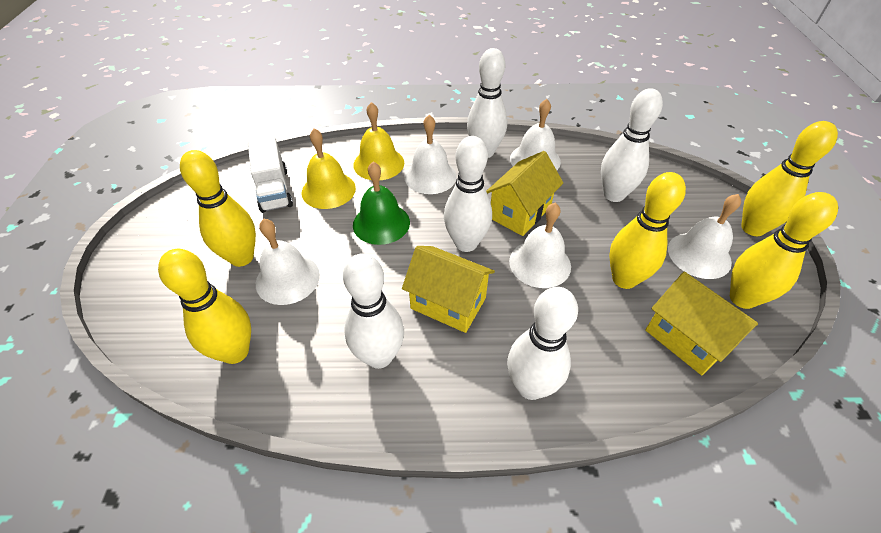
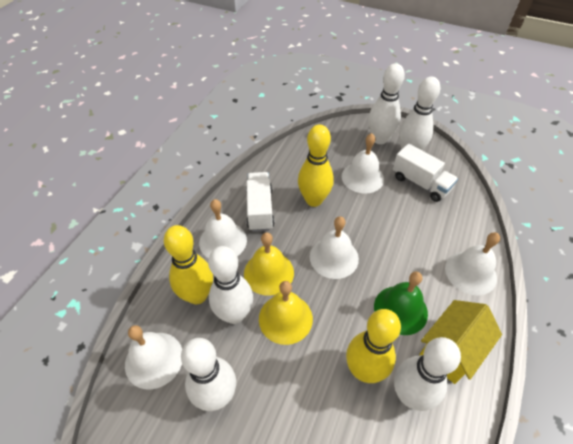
white truck: [248,137,293,213] = 1 -> [246,172,275,232] [393,144,458,202] = 2
yellow bowling pin: [158,249,251,364] [180,150,256,267] [609,172,686,289] [730,192,838,309] [741,121,838,236] = 5 -> [164,225,213,304] [298,124,334,207] [346,309,401,383] = 3
yellow house: [402,246,495,333] [486,151,563,236] [645,272,758,375] = 3 -> [419,300,502,384] = 1

